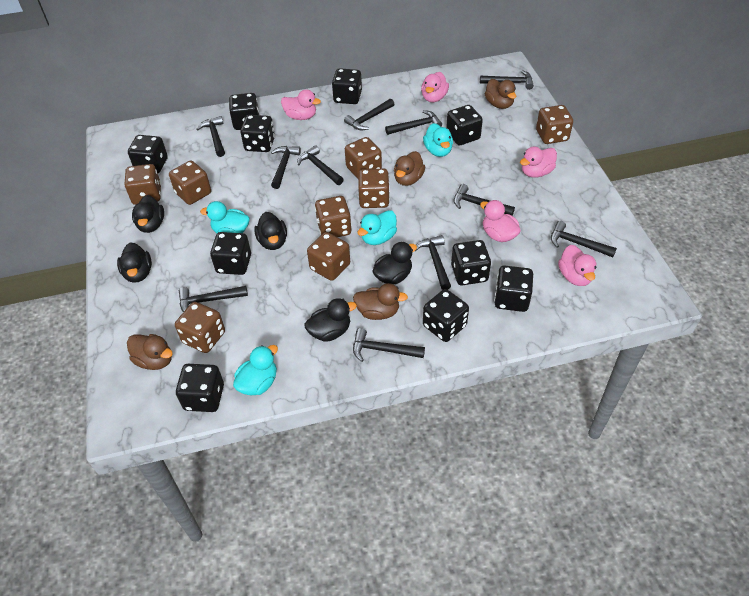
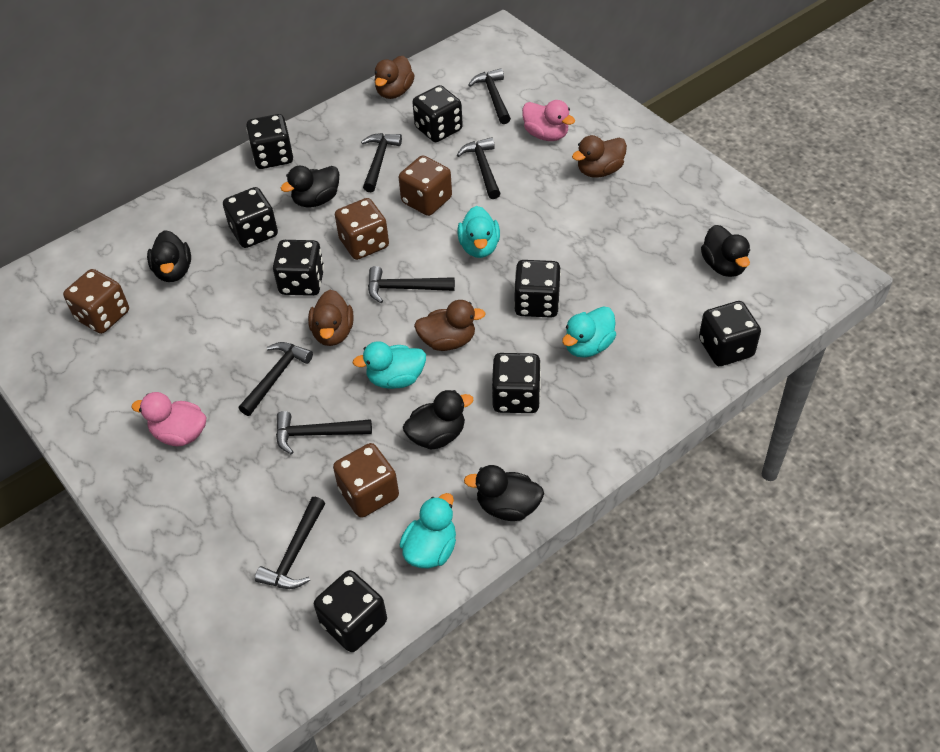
black dice: [128,135,168,173] [176,364,224,412] [210,232,251,275] [229,93,259,130] [240,115,275,152] [332,68,362,104] [423,289,469,342] [446,105,483,145] [451,240,491,285] [494,265,533,312] = 10 -> [223,187,278,248] [246,114,293,169] [273,240,324,296] [314,570,387,652] [412,85,463,142] [492,353,541,413] [514,260,561,318] [699,301,761,366] = 8
black hammer: [179,286,248,312] [197,116,225,157] [271,146,301,189] [297,145,344,185] [344,99,394,130] [353,328,425,362] [385,110,442,135] [415,235,451,290] [454,184,515,215] [480,70,534,90] [551,221,617,257] = 11 -> [239,342,313,416] [255,497,325,589] [276,411,372,455] [361,133,402,192] [368,266,455,303] [457,137,501,199] [469,68,511,124] = 7
brown dice: [124,164,161,205] [169,161,211,205] [175,302,225,353] [307,232,350,281] [315,196,352,237] [345,137,382,179] [358,169,390,208] [536,105,573,144] = 8 -> [63,269,129,334] [333,443,399,518] [335,198,389,260] [399,155,452,216] = 4
pink duck: [281,89,321,120] [421,72,449,102] [480,200,521,242] [520,146,557,178] [558,245,596,286] = 5 -> [132,392,206,446] [522,100,575,141] = 2

